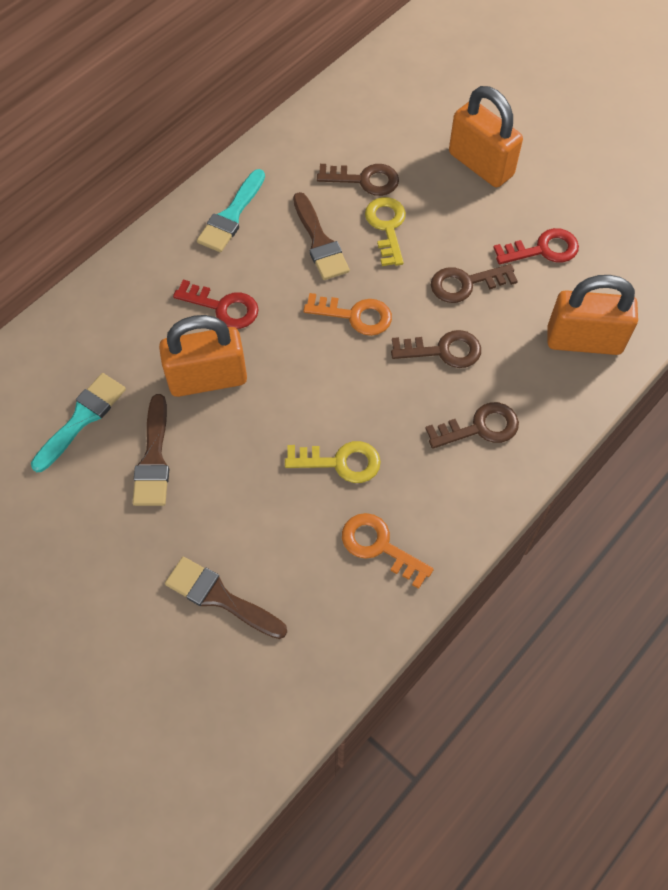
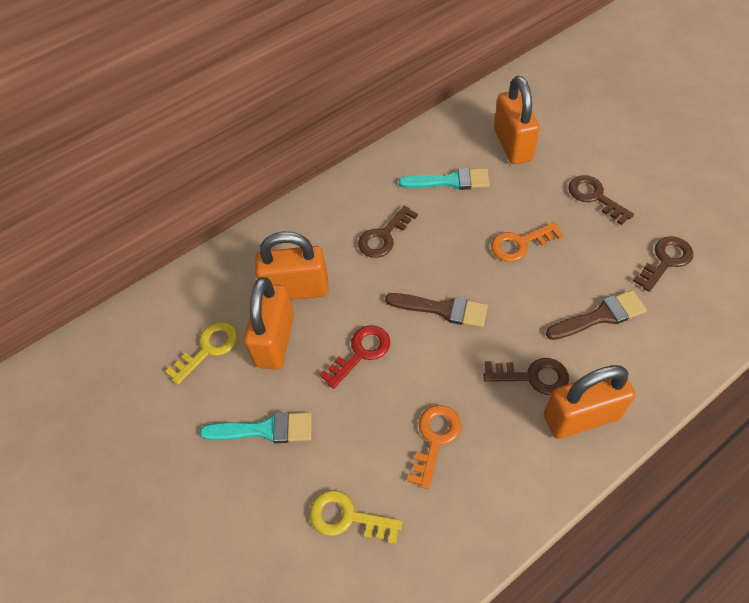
brown brush: [132,394,169,506] [165,557,287,639] [293,192,350,280] = 3 -> [385,293,488,328] [546,290,647,340] = 2
orange padlock: [159,315,247,397] [449,86,523,187] [547,275,638,355] = 3 -> [244,277,294,370] [255,232,329,300] [494,76,540,164] [544,365,636,439] = 4
red key: [173,280,259,329] [493,228,579,264] = 2 -> [319,325,390,389] = 1

